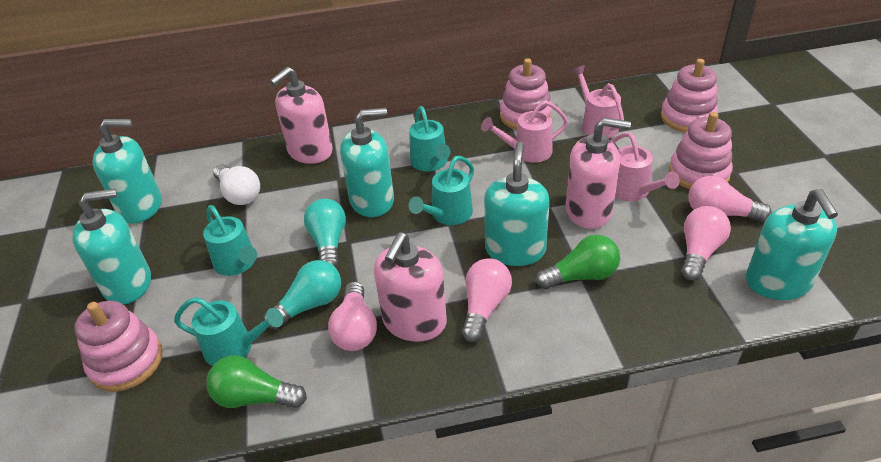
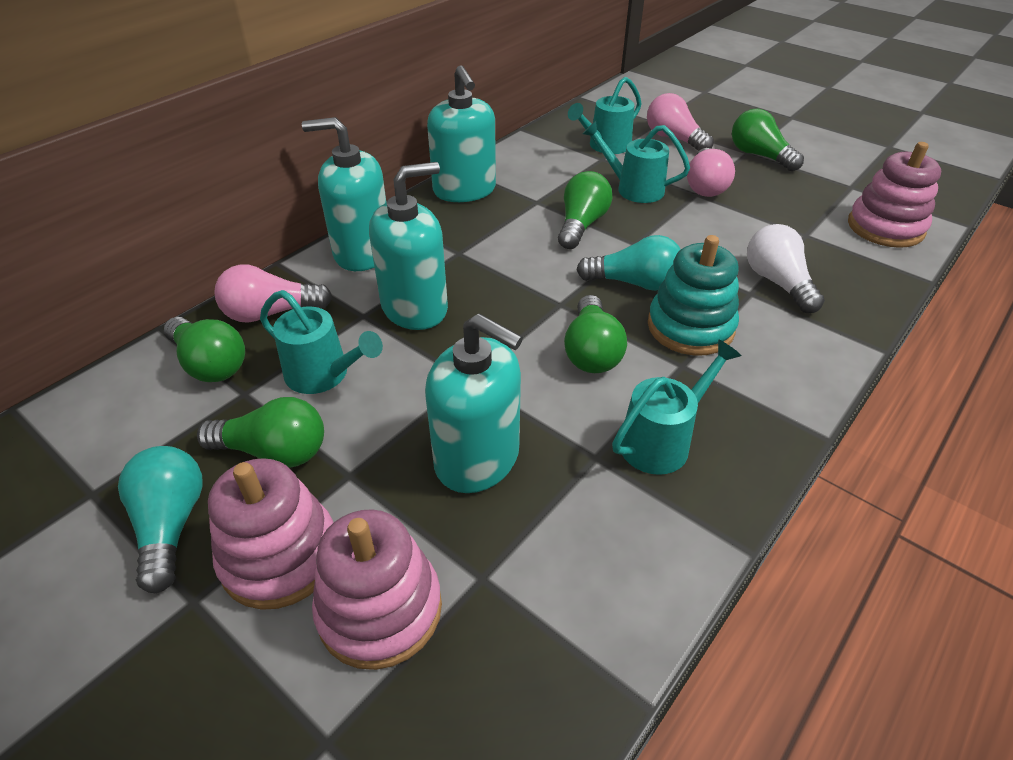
green light bulb: [206,355,307,408] [536,235,620,289] = 2 -> [164,317,245,382] [197,397,324,467] [558,171,612,249] [564,295,627,373] [732,109,804,171] = 5
pink light bulb: [328,281,377,351] [462,258,512,342] [681,206,731,281] [689,176,772,222] = 4 -> [214,265,332,323] [647,93,714,151] [687,148,735,197] = 3
pink soap dispenser: [270,67,333,164] [374,232,447,342] [566,118,631,229] = 3 -> none = 0
pink stacking toy: [74,301,163,392] [500,58,552,130] [661,59,718,132] [669,112,733,189] = 4 -> [208,458,334,610] [312,509,442,670] [848,142,941,248] = 3
pink watering can: [481,100,568,163] [571,65,624,138] [611,132,680,201] = 3 -> none = 0
turquoise soap dispenser: [72,188,151,305] [92,119,162,224] [340,108,394,217] [484,142,550,266] [746,189,838,300] = 5 -> [302,117,386,271] [369,162,448,330] [425,313,523,493] [427,65,496,202] = 4
turquoise stacking toy: none = 0 -> [648,235,739,356] = 1

